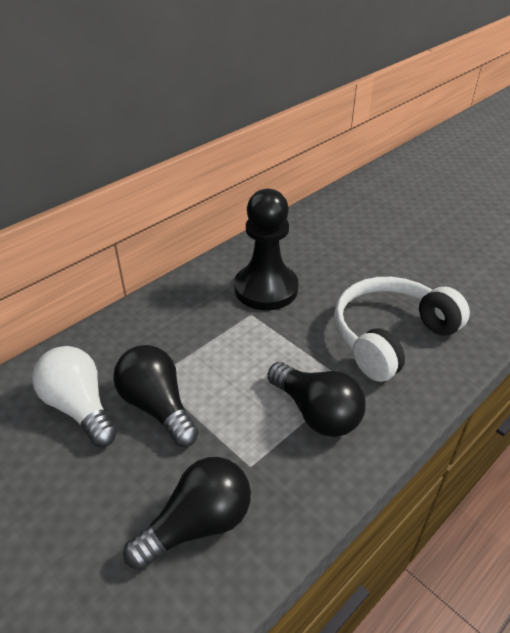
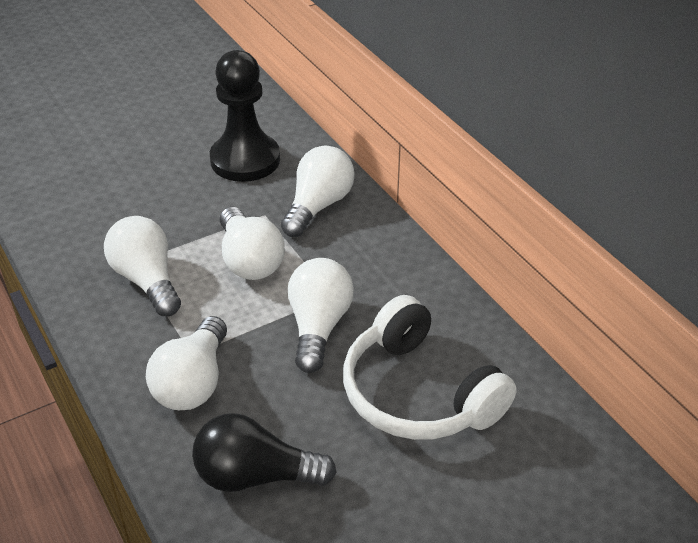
black light bulb: [113,345,199,447] [123,457,251,570] [267,362,366,437] = 3 -> [192,413,337,492] = 1
white light bulb: [32,346,117,447] = 1 -> [104,216,181,316] [146,316,227,410] [220,207,285,280] [281,146,355,237] [288,258,354,373] = 5

